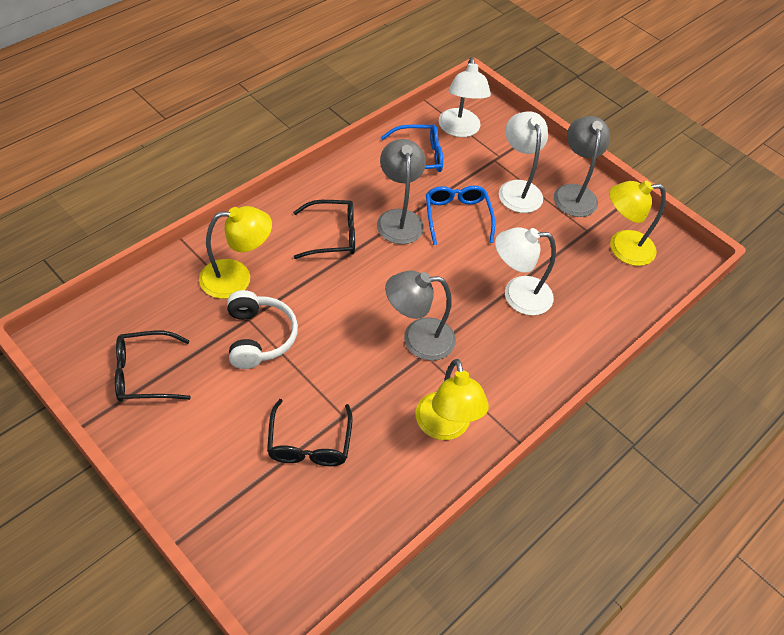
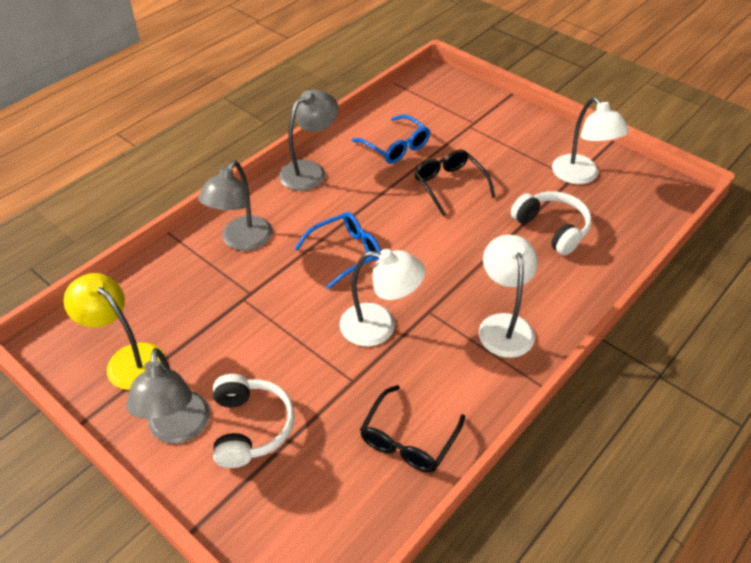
black glasses: [115,331,191,402] [267,399,353,466] [293,200,355,259] = 3 -> [360,385,465,473] [414,150,496,217] = 2
white headphones: [227,290,298,369] = 1 -> [213,374,295,468] [511,191,592,256] = 2
yellow lamp: [199,206,272,299] [415,359,489,440] [609,180,666,266] = 3 -> [64,273,165,390] = 1

